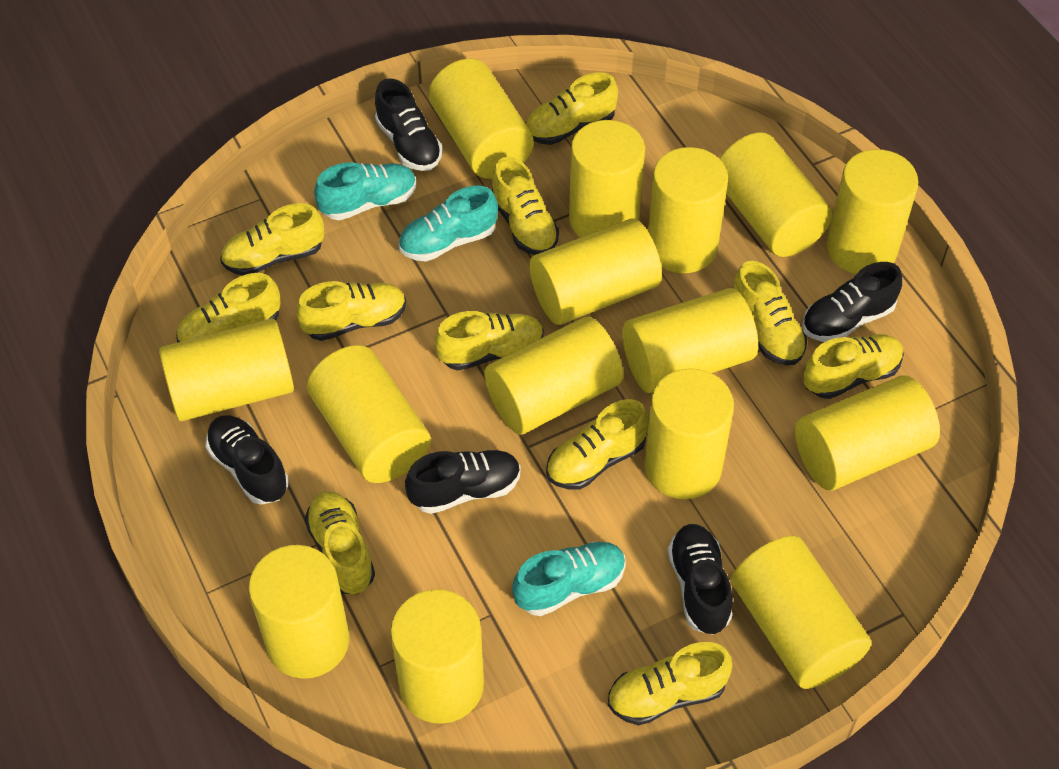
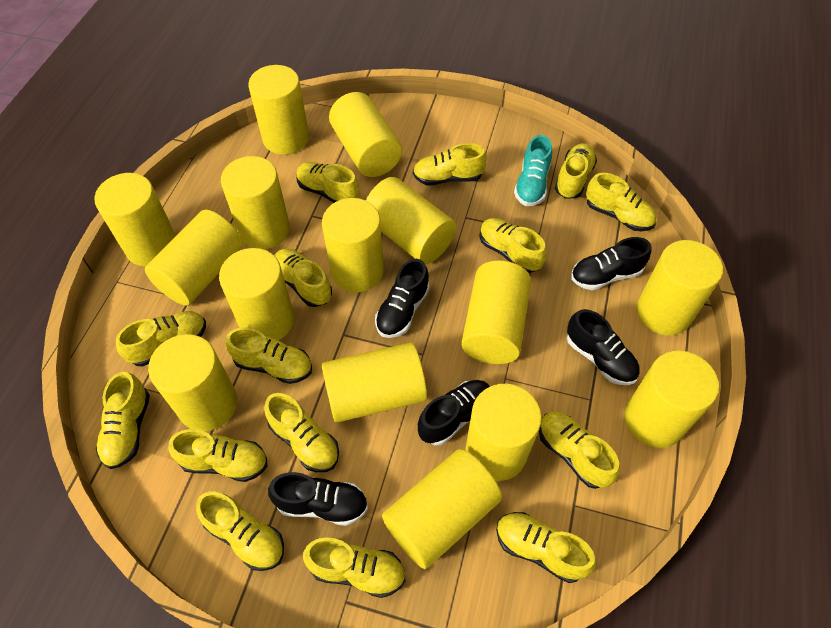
turquoise shoe: [314,162,416,220] [399,186,498,262] [512,542,626,616] = 3 -> [514,135,552,206] = 1
yellow shoe: [176,273,281,343] [220,203,324,276] [296,281,406,341] [304,491,375,594] [434,311,544,371] [492,157,559,255] [525,72,618,145] [546,399,649,490] [608,642,732,725] [734,261,807,365] [803,334,904,399] = 11 -> [96,372,150,469] [116,311,206,366] [168,429,267,482] [196,492,284,571] [225,327,312,384] [264,393,339,472] [274,248,332,307] [297,162,359,203] [303,537,405,598] [413,143,487,185] [479,218,546,273] [496,512,596,583] [539,412,620,489] [555,143,597,199] [586,173,657,231] = 15

